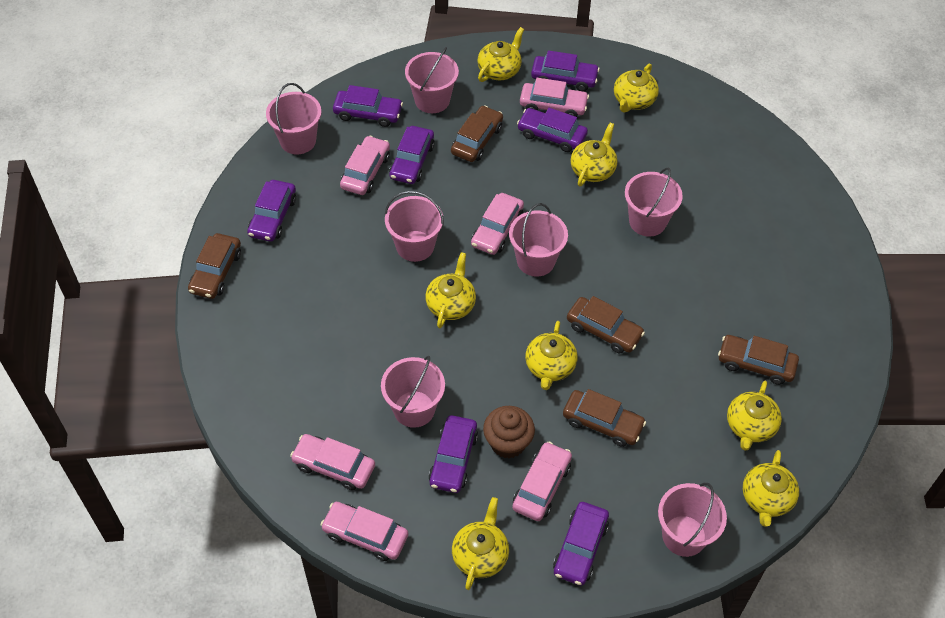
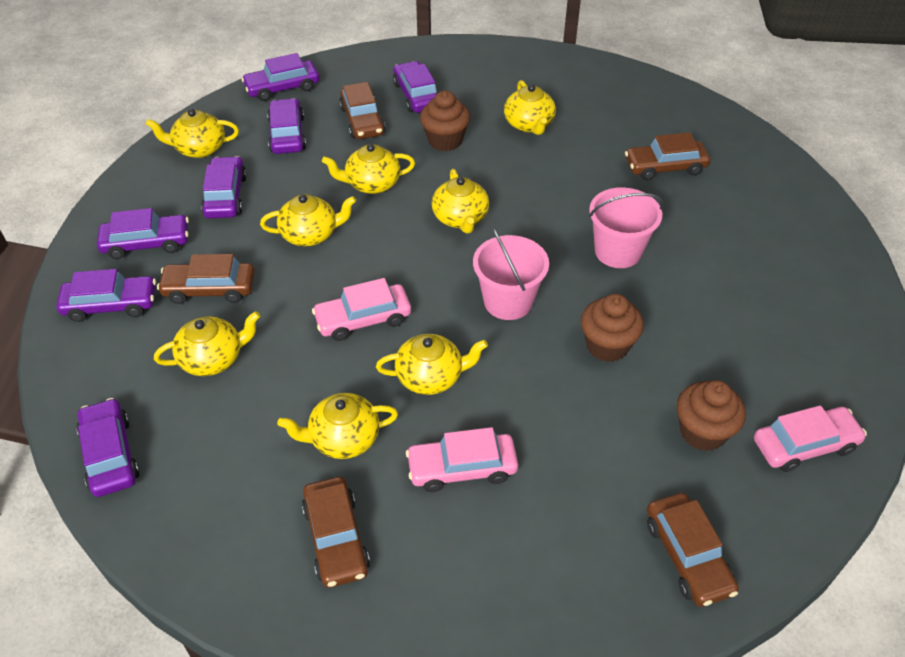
brown cupcake: [483,406,535,458] = 1 -> [420,91,470,151] [581,294,644,362] [677,380,746,451] = 3
pink bucket: [266,83,321,154] [381,356,445,428] [385,191,444,262] [405,47,459,113] [509,203,568,277] [625,167,683,237] [658,483,727,557] = 7 -> [473,226,549,320] [589,187,664,268] = 2
pink car: [290,434,375,490] [320,502,408,561] [340,136,390,195] [471,193,524,255] [512,442,572,521] [520,78,589,117] = 6 -> [312,278,411,341] [406,427,518,492] [754,405,867,472] = 3

